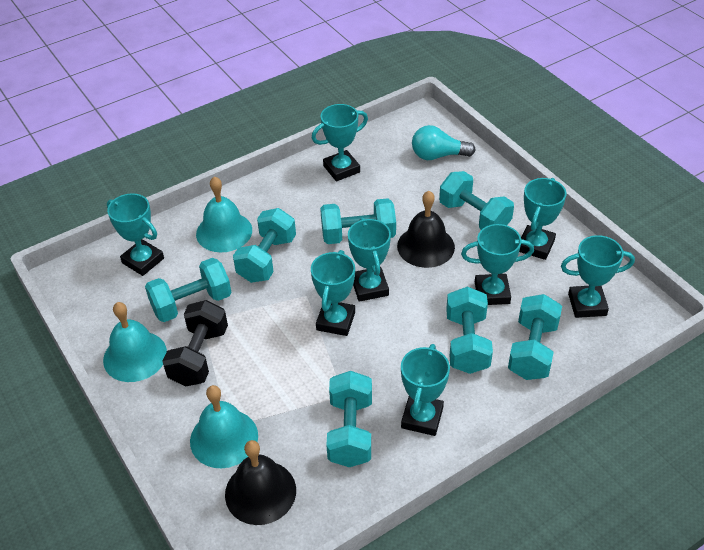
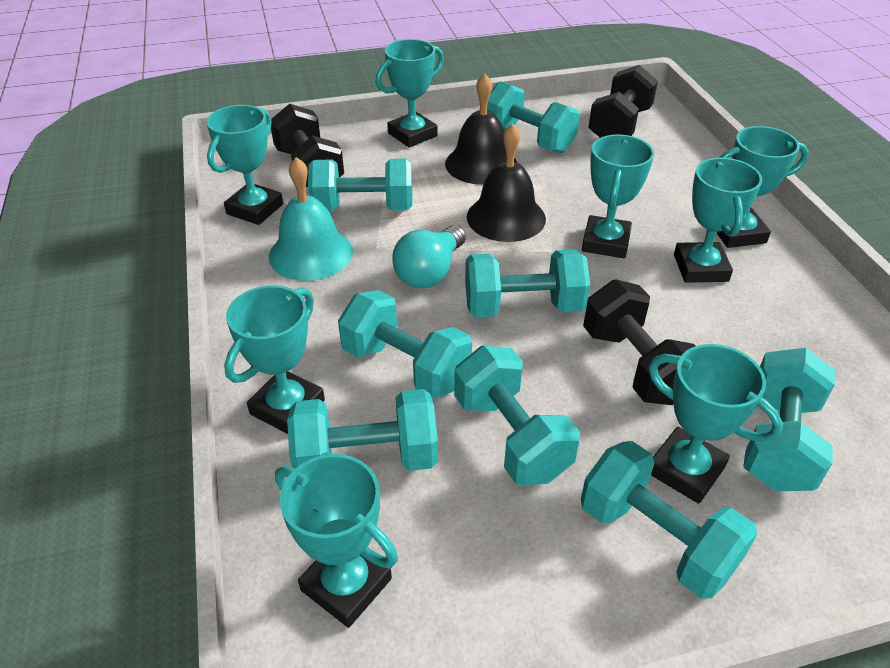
black dumbbell: [162,300,228,387] = 1 -> [271,104,344,187] [583,279,695,405] [588,65,658,138] = 3
turquoise bell: [103,302,167,382] [190,385,258,468] [196,176,252,252] = 3 -> [269,157,353,281] = 1
turquoise dumbbell: [145,258,231,322] [233,208,296,283] [320,198,396,244] [326,371,372,467] [439,171,514,230] [446,286,493,374] [508,294,562,380] = 7 -> [287,389,438,471] [308,158,413,212] [338,290,472,399] [454,346,580,485] [465,249,590,317] [487,81,580,153] [581,441,758,599] [743,348,835,491] = 8

